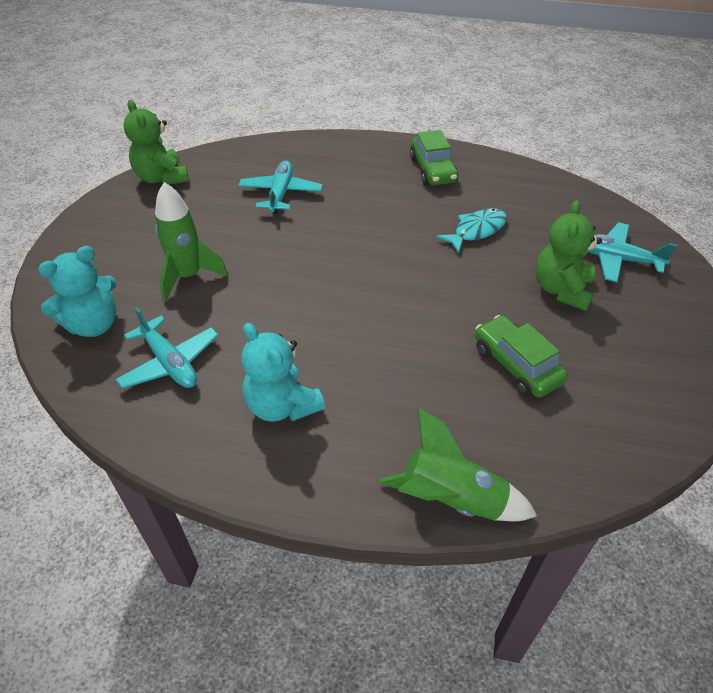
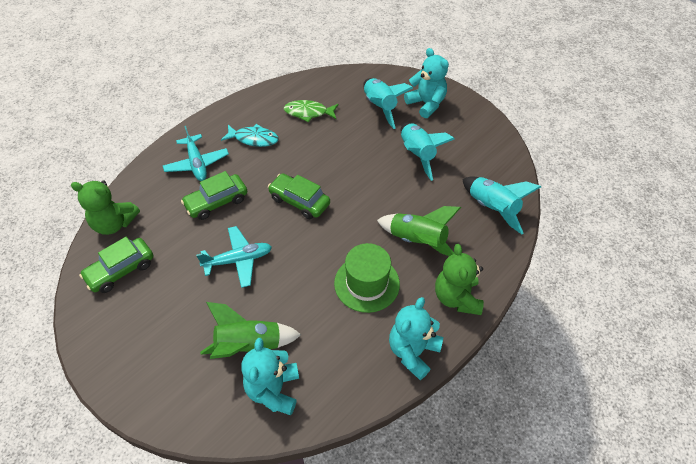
green car: [410,130,458,185] [475,315,568,397] = 2 -> [79,237,153,293] [181,171,247,220] [268,173,330,219] = 3
green fish: none = 0 -> [284,100,339,122] = 1
green hat: none = 0 -> [334,243,400,313] = 1
turquoise plane: [115,307,219,389] [238,161,323,214] [588,222,677,282] = 3 -> [163,126,229,181] [196,226,272,288] = 2
turquoise rocket: none = 0 -> [363,78,413,129] [401,123,455,181] [462,177,541,234] = 3
turquoise teddy bear: [38,246,116,337] [241,323,325,422] = 2 -> [241,338,299,415] [389,297,443,380] [404,48,449,118] = 3

